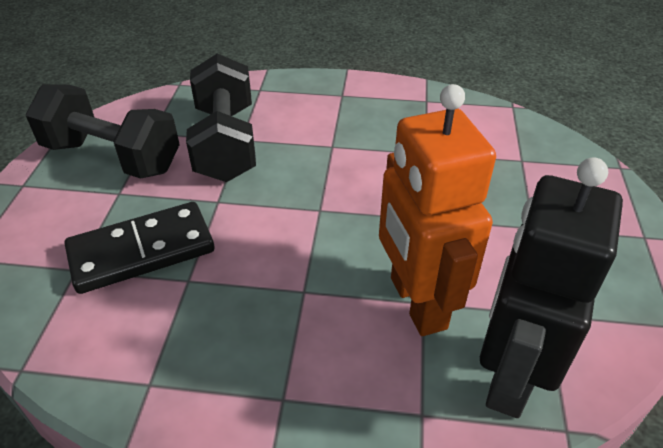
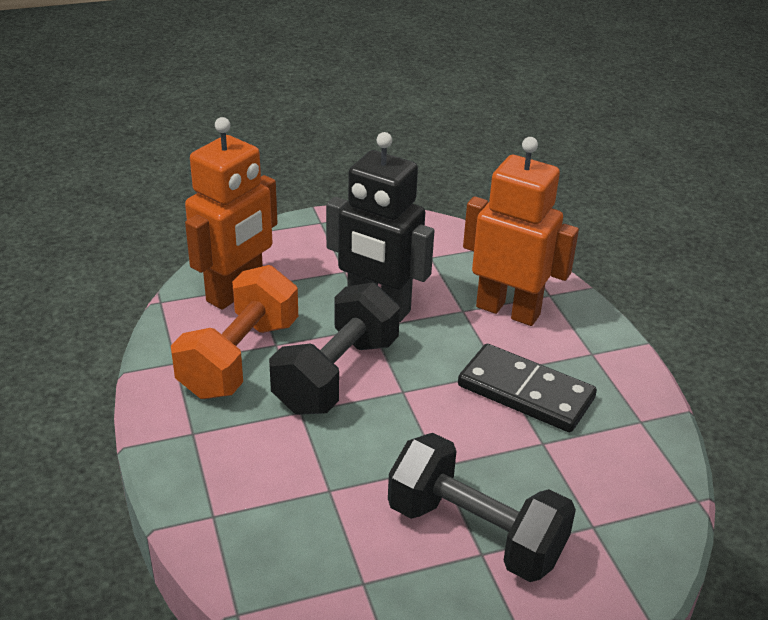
orange dumbbell: none = 0 -> [171,265,298,399] = 1
orange robot: [379,84,496,336] = 1 -> [185,117,278,310] [463,137,579,326] = 2

